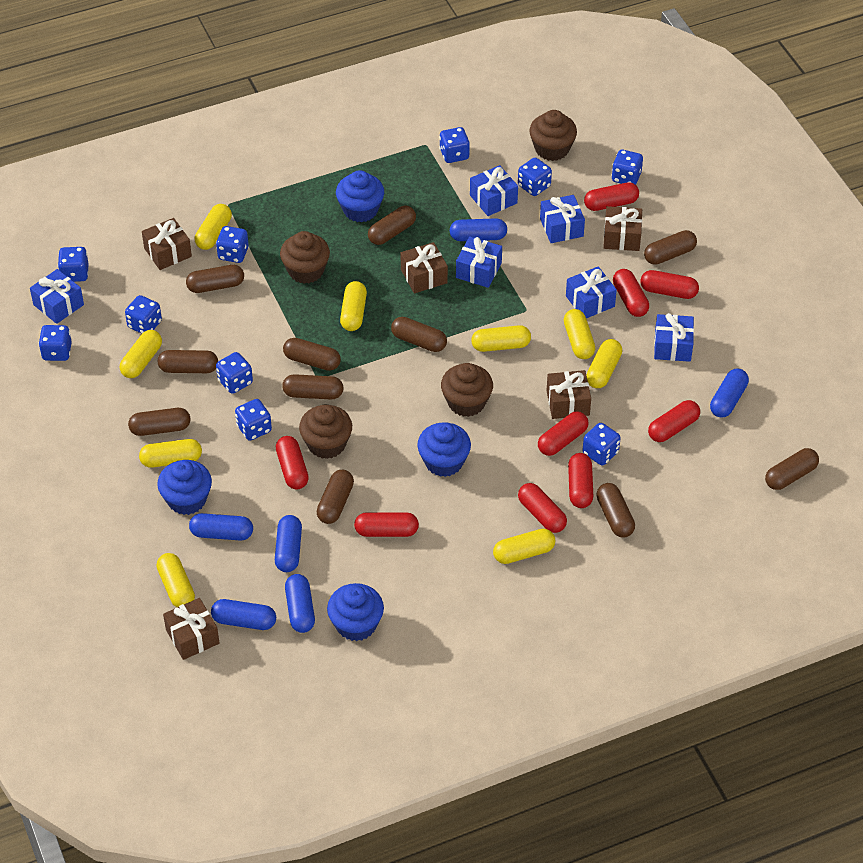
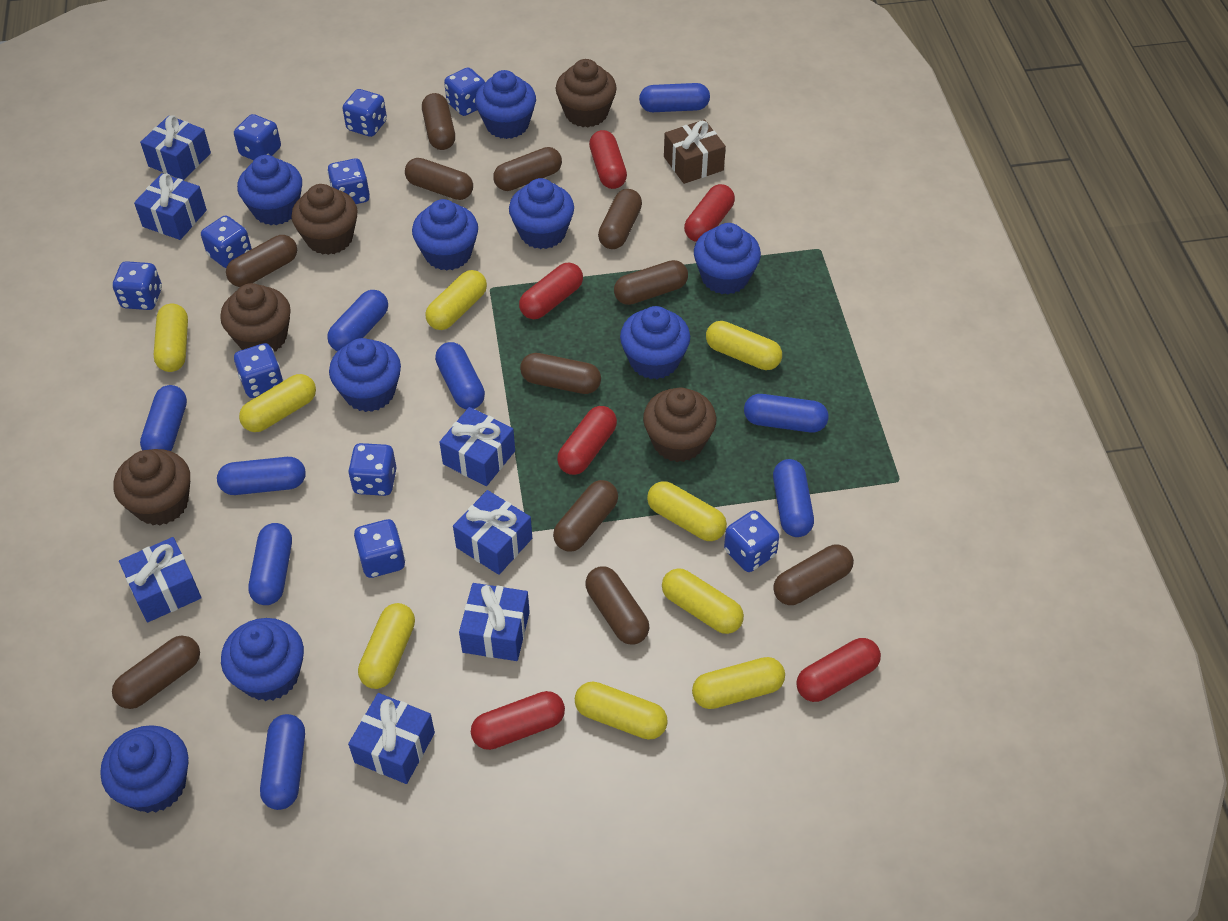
blue capsule: [189,513,253,541] [211,599,276,630] [275,515,302,572] [285,574,315,633] [450,218,507,241] [710,369,749,417] = 6 -> [140,385,187,451] [217,457,306,495] [248,523,292,605] [260,714,305,810] [327,290,388,351] [435,342,485,409] [639,83,710,112] [744,394,828,433] [773,459,814,537] = 9
blue cupcake: [157,460,212,515] [327,583,384,641] [336,170,384,222] [417,422,471,477] = 4 -> [100,725,189,813] [221,618,304,701] [237,155,302,225] [329,338,401,412] [412,199,478,271] [475,70,536,139] [509,178,574,249] [620,306,690,379] [694,223,761,294] = 9
blue gift: [30,269,84,324] [456,236,502,288] [470,165,518,216] [540,195,585,243] [566,266,617,318] [654,313,694,362] = 6 -> [119,537,201,622] [134,173,207,240] [140,115,211,180] [348,693,435,784] [440,407,515,486] [453,490,532,575] [459,583,530,661] = 7
brown cupcake: [280,231,330,284] [299,405,352,459] [441,363,493,417] [529,110,577,161] = 4 -> [114,449,191,525] [220,283,291,352] [291,184,358,255] [555,59,617,127] [643,387,716,462] = 5
brown gift: [142,218,192,270] [163,598,219,660] [401,242,448,293] [546,370,591,419] [603,206,642,251] = 5 -> [664,120,726,184] = 1
red capsule: [276,436,309,489] [354,512,419,537] [518,483,567,533] [538,411,588,456] [568,453,593,508] [584,182,639,211] [613,269,649,317] [640,270,699,299] [648,400,700,442] = 9 -> [471,691,565,750] [519,263,583,319] [557,406,617,475] [589,130,627,189] [684,184,735,242] [796,638,881,702] = 6

